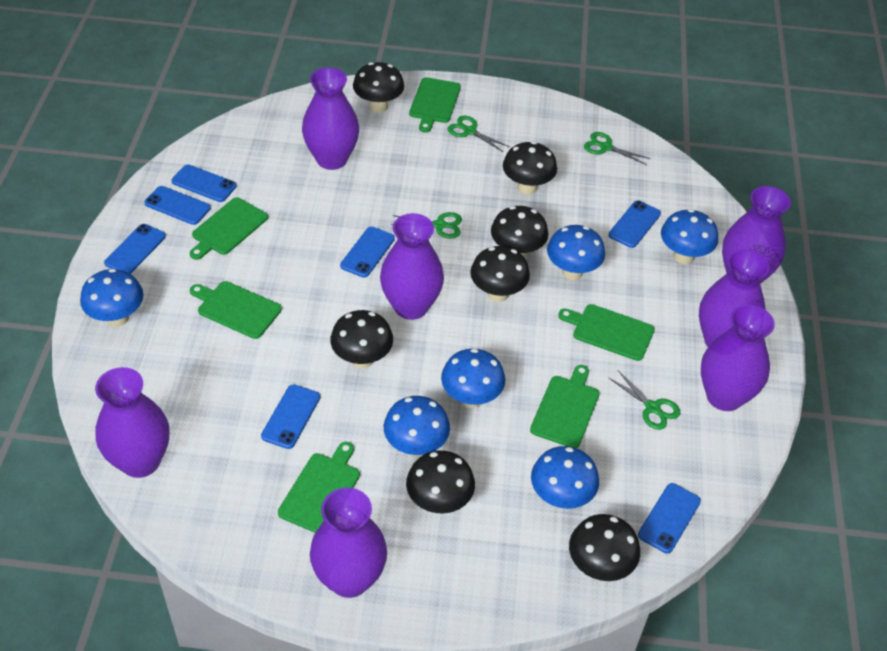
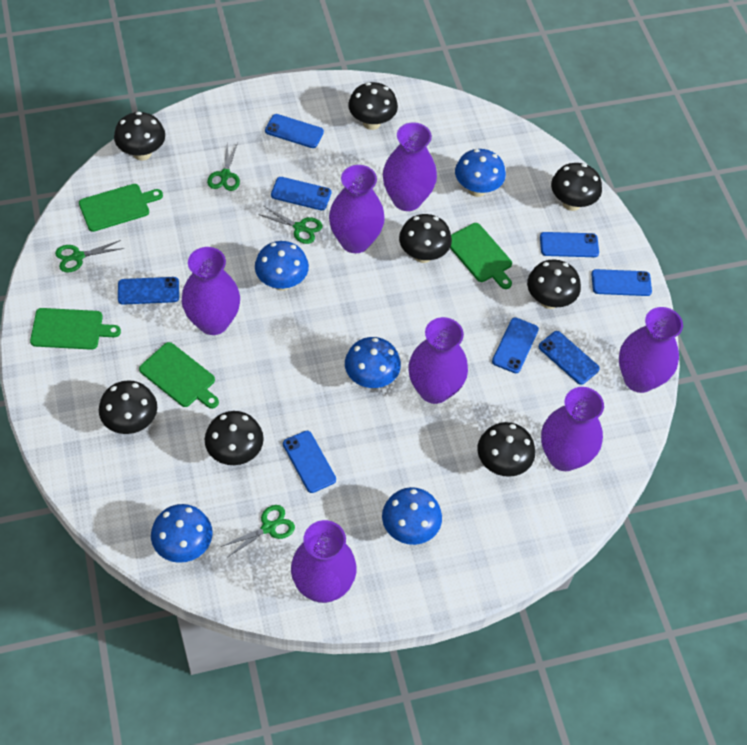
black mushroom: [330,310,393,369] [353,62,404,113] [406,450,475,513] [470,246,530,302] [491,206,548,258] [503,141,557,195] [569,514,640,581] = 7 -> [99,380,157,434] [114,112,165,161] [205,411,264,465] [348,82,398,130] [399,214,452,263] [477,422,535,477] [527,260,581,309] [551,163,602,211] = 8
blue mushroom: [80,269,144,327] [384,396,450,457] [441,348,505,408] [531,446,599,509] [547,225,605,280] [661,209,718,264] = 6 -> [151,504,212,563] [255,241,309,291] [345,337,401,388] [382,487,442,545] [455,149,506,197] = 5
blue phone: [104,224,166,274] [144,186,211,225] [172,165,237,202] [261,384,320,449] [340,227,395,278] [609,201,661,248] [638,483,701,553] = 7 -> [118,277,179,305] [265,114,324,148] [271,177,331,210] [283,431,336,493] [492,317,539,373] [539,331,600,385] [540,232,599,257] [591,269,652,296] = 8
green cutting board: [190,198,268,260] [190,281,282,339] [278,442,360,533] [409,77,461,132] [530,365,599,448] [558,304,655,361] = 6 -> [30,308,121,350] [79,184,163,232] [139,342,219,409] [450,223,512,289] = 4

